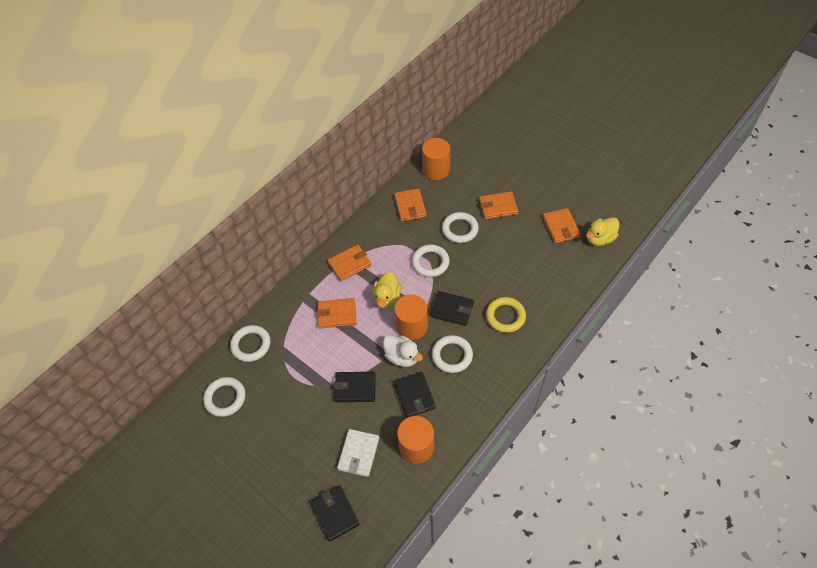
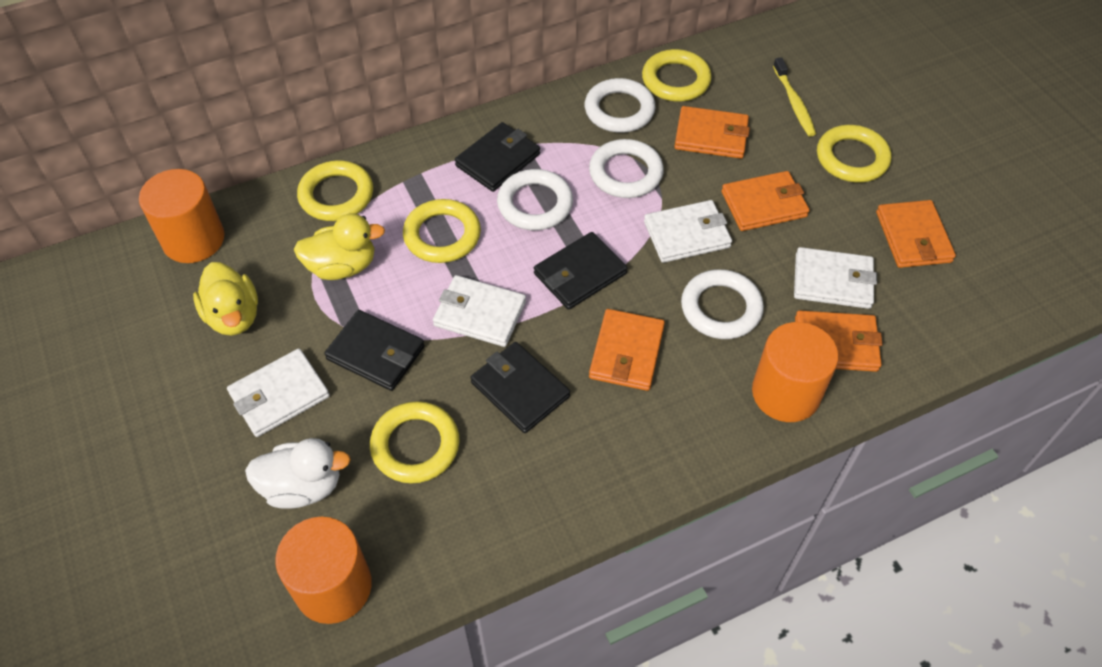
white ring: [203,377,246,417] [230,325,271,362] [412,244,450,277] [432,335,473,373] [442,212,479,243] = 5 -> [497,169,573,230] [585,78,656,133] [589,139,664,198] [681,269,764,339] = 4
white wallet: [337,429,379,477] = 1 -> [227,349,330,437] [433,275,526,347] [644,200,732,263] [794,247,877,309] = 4
yellow ring: [486,297,526,333] = 1 -> [297,160,373,221] [370,401,460,484] [403,199,481,263] [642,49,712,102] [817,125,891,182] = 5
yellow toothbrush: none = 0 -> [773,57,816,137] = 1

